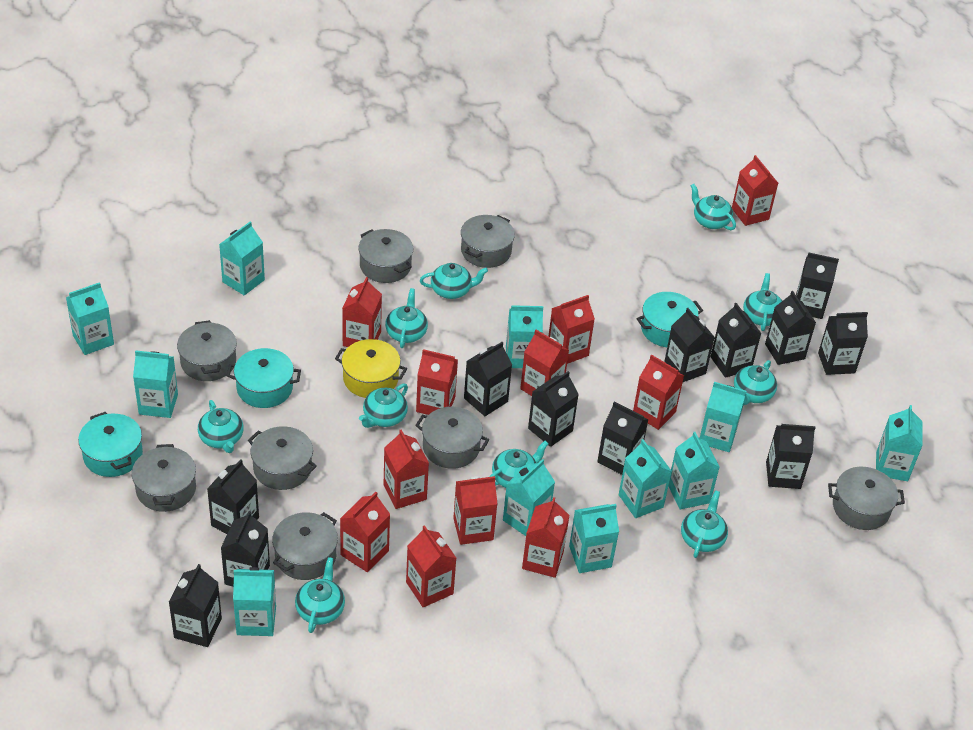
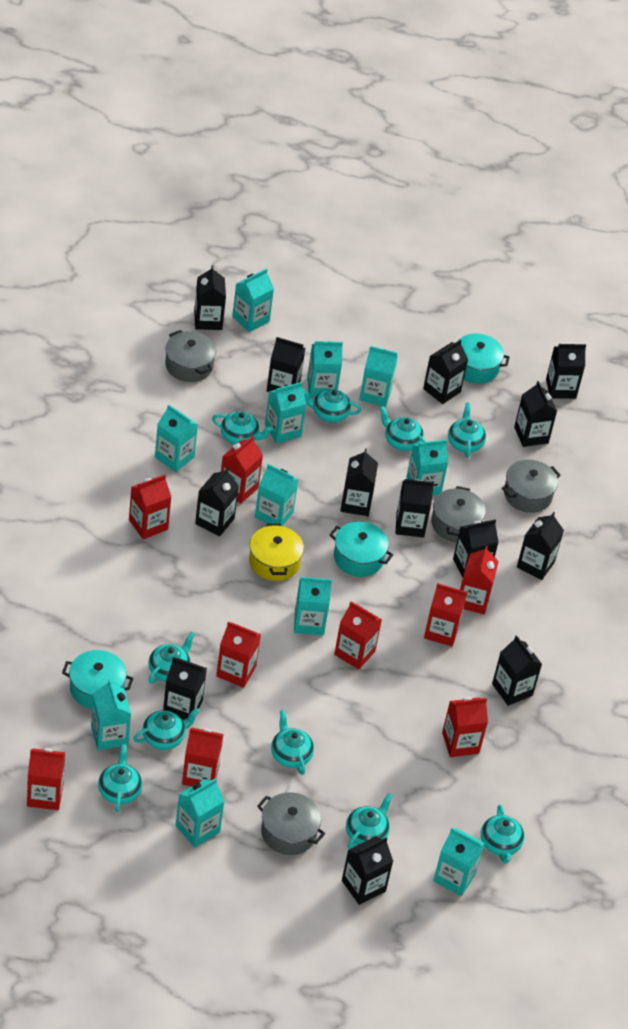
black carton: [169,564,222,647] [207,459,259,534] [221,511,270,587] [464,342,512,416] [528,371,579,447] [597,402,648,475] [664,308,715,382] [710,303,762,378] [765,291,816,365] [766,424,815,489] [796,252,839,319] [818,312,868,375] = 12 -> [163,657,207,720] [194,266,226,330] [195,467,239,536] [267,337,305,392] [340,449,378,516] [342,837,393,905] [396,479,434,537] [423,340,468,404] [453,519,499,577] [492,636,542,706] [514,381,557,447] [517,512,564,580] [546,344,586,399] = 13
grey pot: [132,444,196,512] [177,320,237,381] [248,426,317,490] [272,512,338,580] [358,229,413,283] [415,407,489,469] [461,215,515,268] [828,467,905,530] = 8 -> [165,330,216,382] [257,792,325,855] [431,486,486,542] [502,460,561,513] = 4
red carton: [340,492,390,572] [342,277,382,347] [384,430,429,509] [406,525,456,607] [416,349,458,415] [453,476,497,545] [520,330,569,396] [522,497,570,578] [548,295,595,364] [633,355,684,430] [732,155,778,226] = 11 -> [27,748,65,810] [129,475,171,539] [182,728,224,786] [216,621,261,688] [221,436,263,503] [334,602,382,670] [424,583,467,646] [442,697,488,757] [460,546,499,614] = 9

